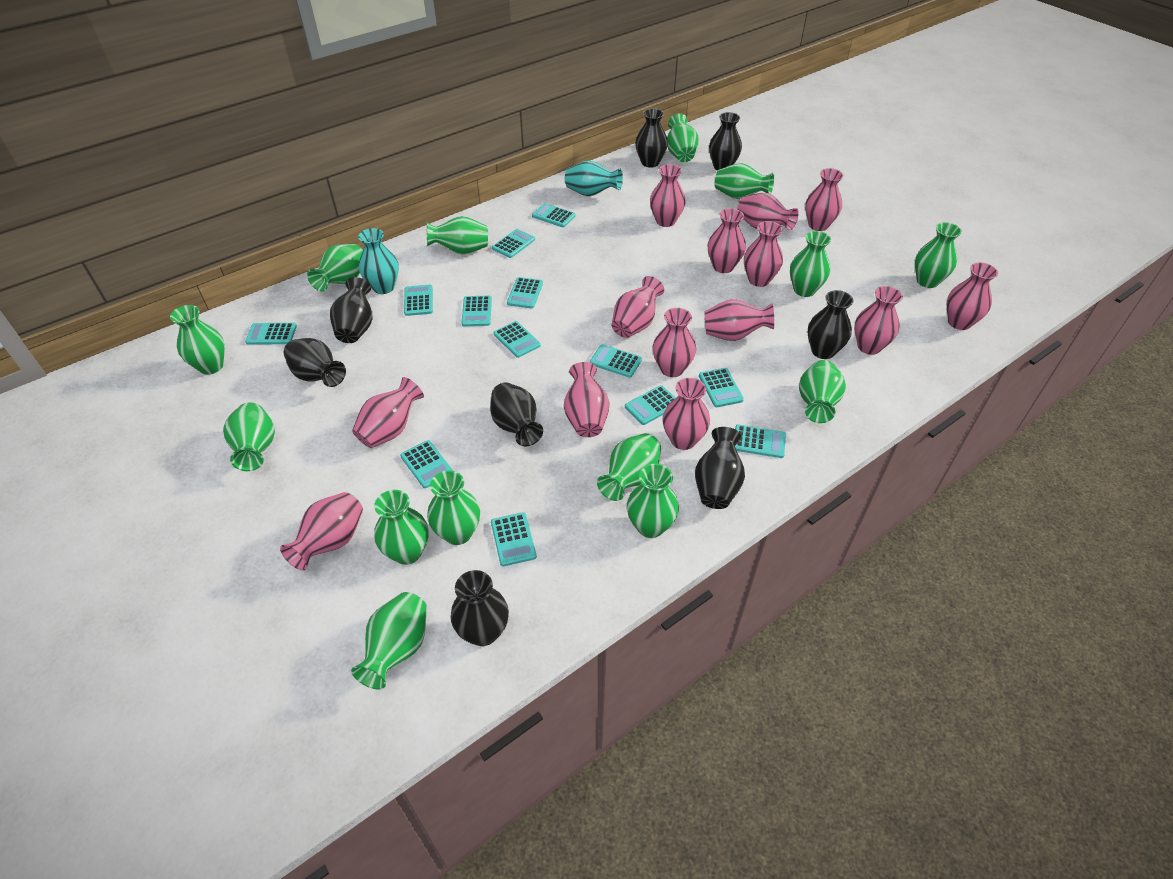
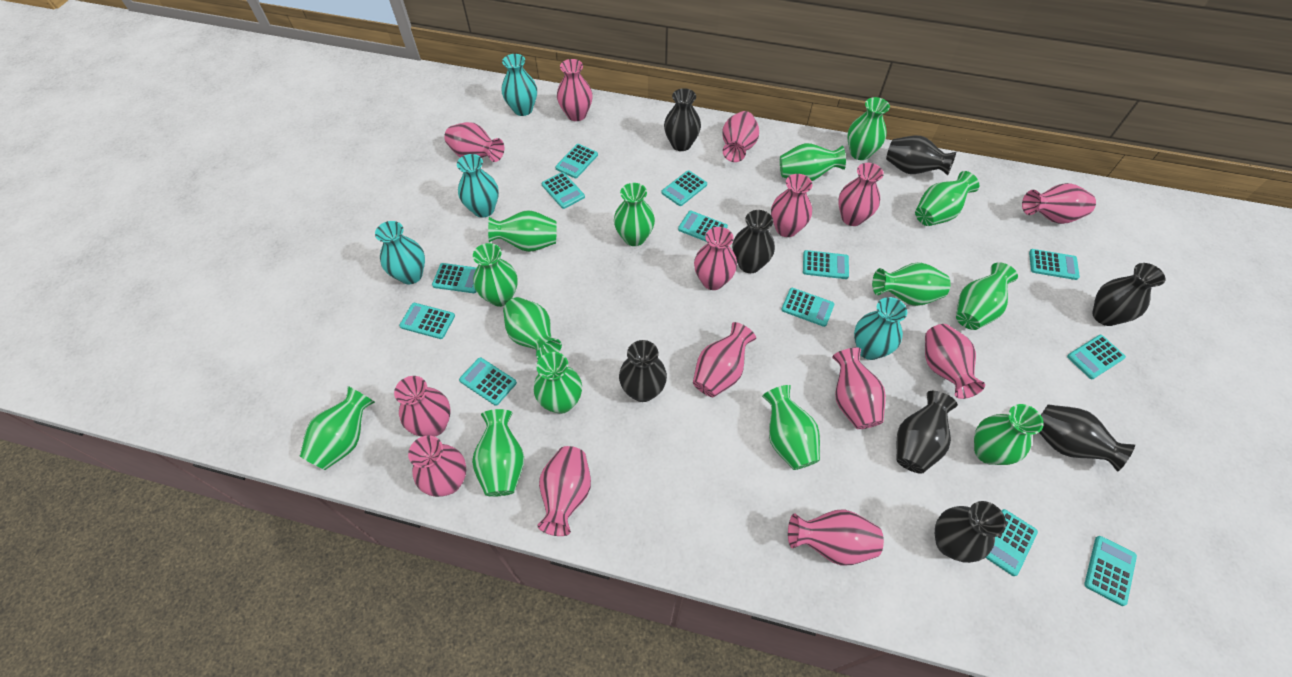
turquoise vase: [358,228,399,294] [565,161,623,196] = 2 -> [375,221,425,284] [457,154,499,218] [502,54,537,116] [854,297,907,360] = 4

